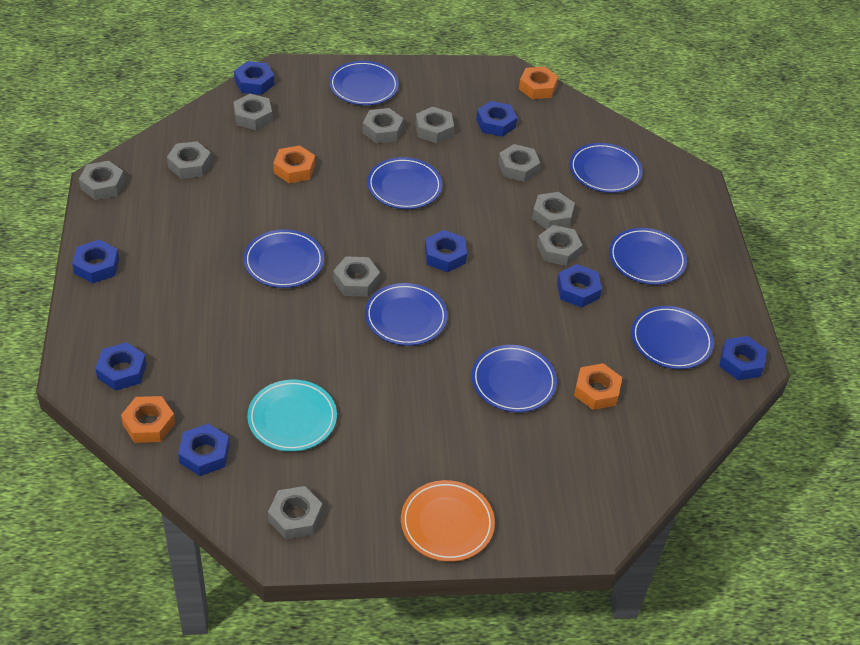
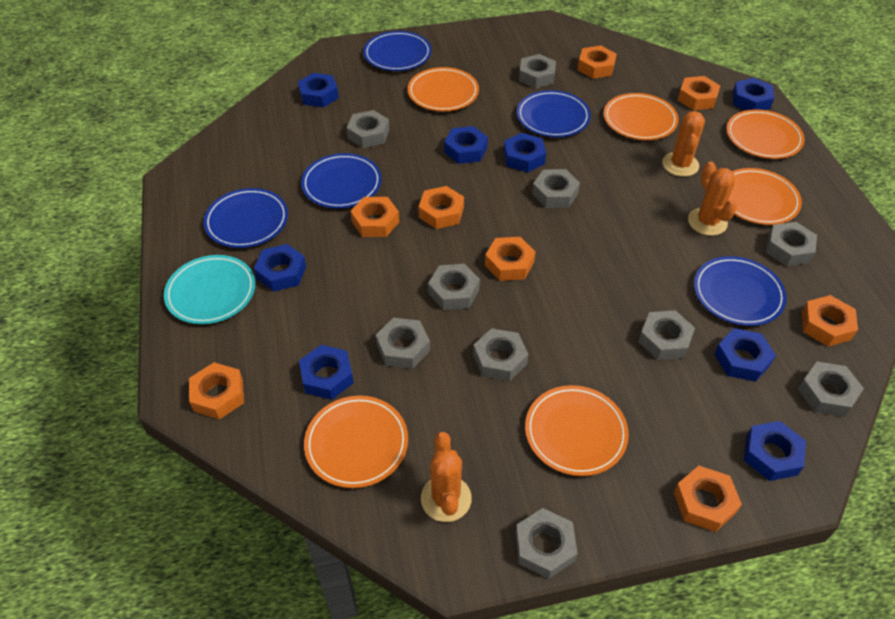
blue plate: [243,229,324,288] [329,61,399,105] [365,283,448,346] [367,157,442,209] [472,345,557,412] [570,143,643,193] [609,228,687,285] [631,306,714,369] = 8 -> [204,188,288,248] [301,153,382,208] [363,31,432,71] [517,90,591,137] [694,256,787,326] = 5
orange cactus: none = 0 -> [421,432,472,522] [662,111,705,177] [688,162,737,236] = 3
orange nut: [121,396,175,443] [273,145,315,183] [519,67,558,99] [574,363,622,410] = 4 -> [189,362,244,419] [350,197,399,237] [419,186,464,229] [485,237,535,281] [578,46,617,79] [674,466,742,532] [678,76,720,110] [802,295,858,347] = 8
orange plate: [401,480,495,562] = 1 -> [304,396,408,488] [408,67,479,111] [525,385,629,476] [604,93,679,140] [726,109,805,159] [728,168,802,225] = 6

